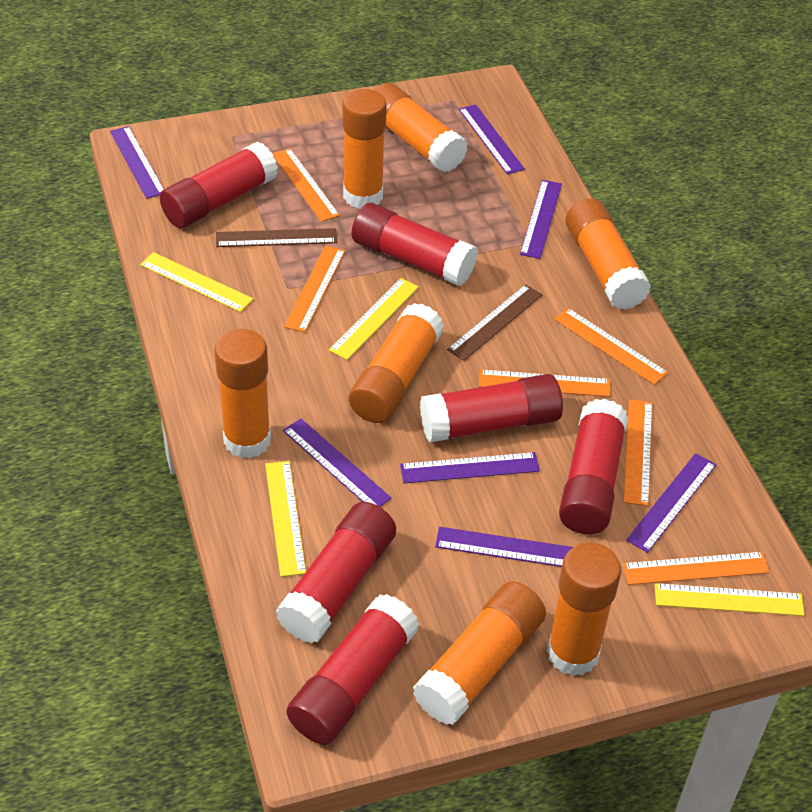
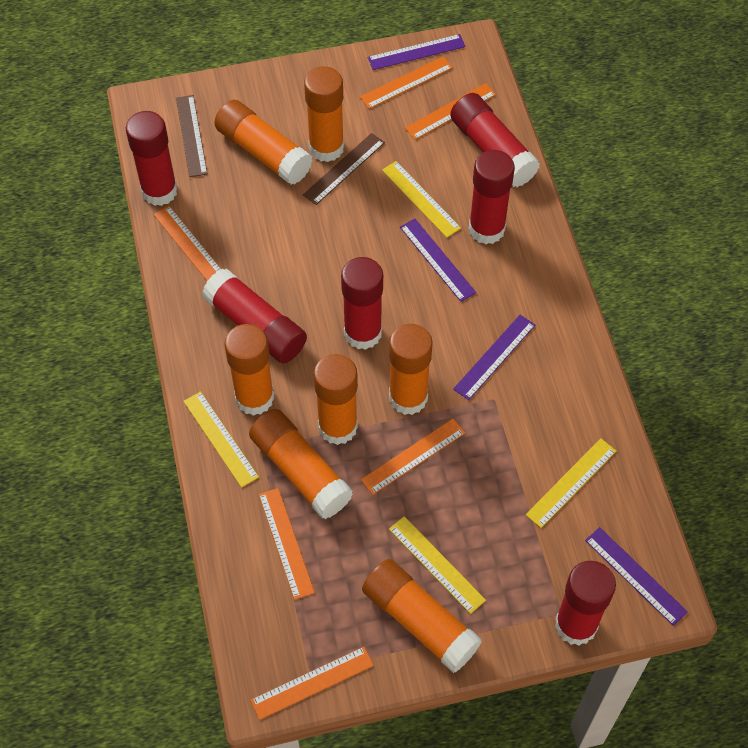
purple ruler: [110,126,164,199] [283,418,392,507] [400,452,540,483] [435,527,573,567] [459,104,525,174] [520,180,562,259] [626,453,716,553] = 7 -> [368,34,466,70] [400,219,476,302] [453,315,535,400] [585,527,688,626] = 4

